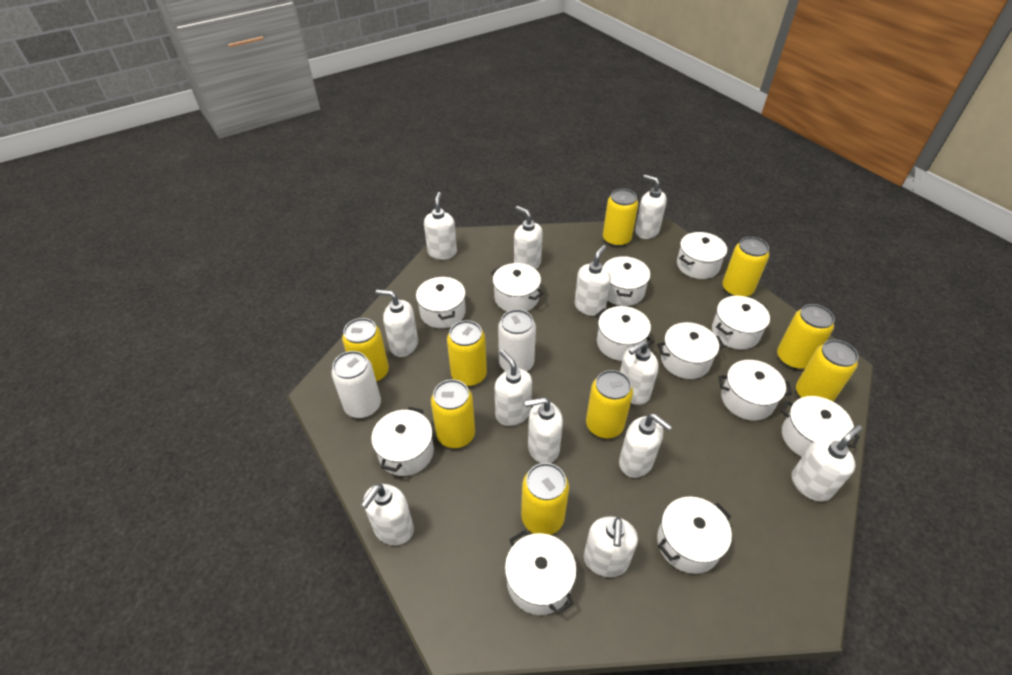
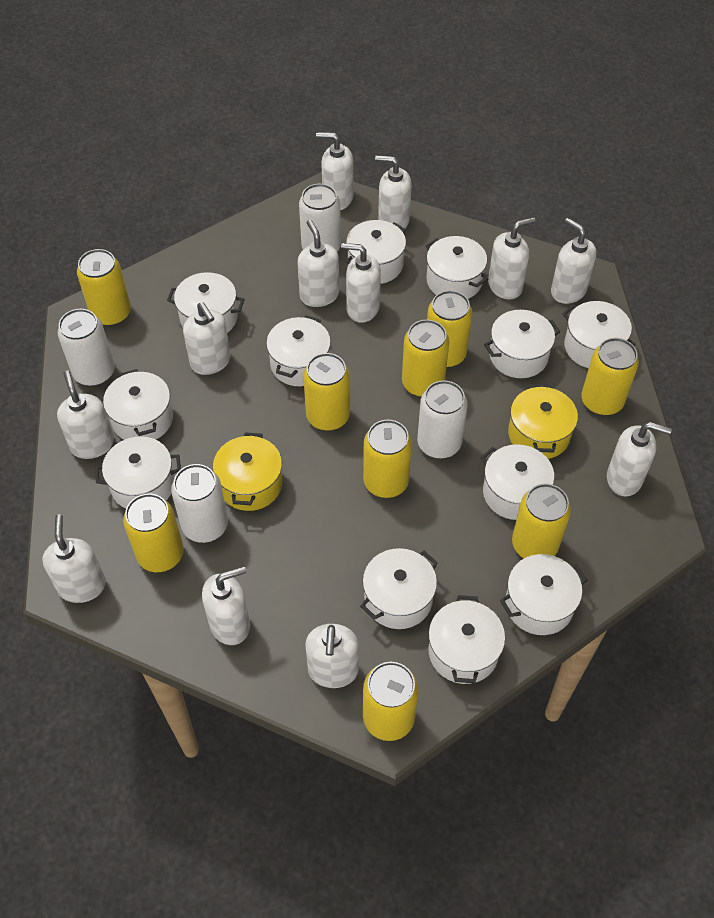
white can: [331,351,381,418] [498,309,536,371] = 2 -> [57,309,115,386] [171,464,228,543] [299,184,341,252] [417,380,468,458] = 4
yellow pot: none = 0 -> [213,433,282,511] [508,384,578,459] = 2

